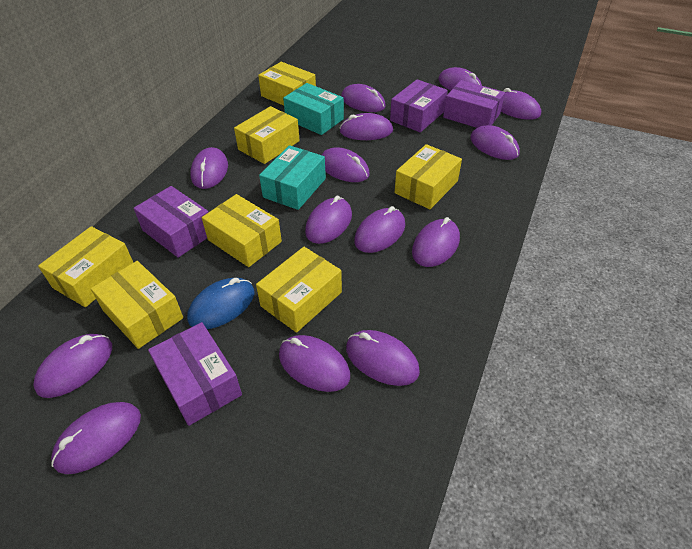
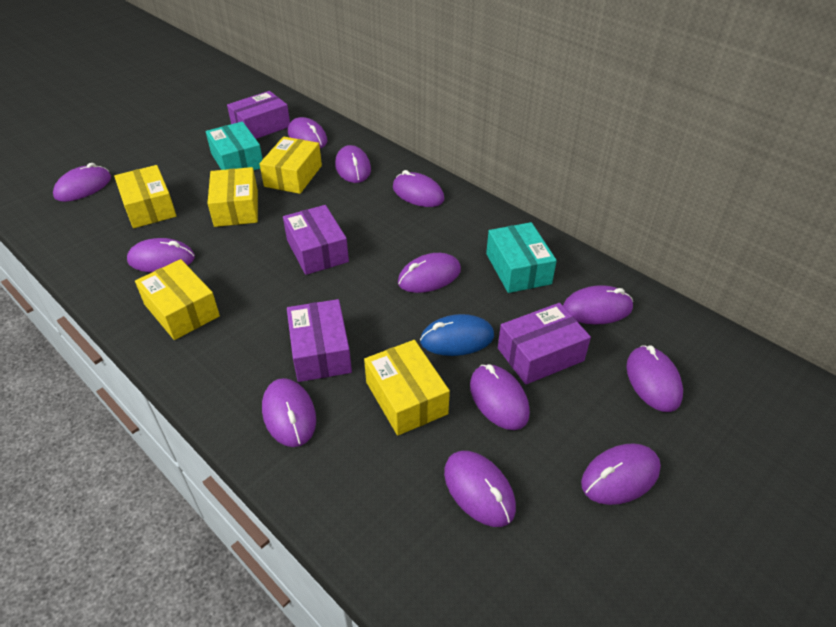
purple mouse: [33,334,112,398] [51,402,141,474] [190,147,228,189] [279,335,350,392] [305,196,352,244] [321,147,370,182] [339,113,393,140] [341,84,386,112] [346,330,420,386] [354,206,405,253] [412,217,460,267] [438,67,482,90] [470,125,520,160] [501,88,541,120] = 14 -> [53,163,111,202] [127,238,195,273] [262,378,316,447] [288,117,328,148] [335,145,371,183] [393,170,444,207] [398,253,461,293] [444,451,516,527] [470,364,530,430] [563,285,633,325] [581,443,661,505] [626,345,683,412] = 12
yellow box: [38,226,133,307] [91,261,183,349] [202,194,282,267] [234,106,300,164] [256,247,342,333] [258,62,316,106] [395,144,462,209] = 7 -> [114,165,176,228] [135,259,220,340] [207,167,258,227] [259,137,322,194] [364,340,450,436] = 5

